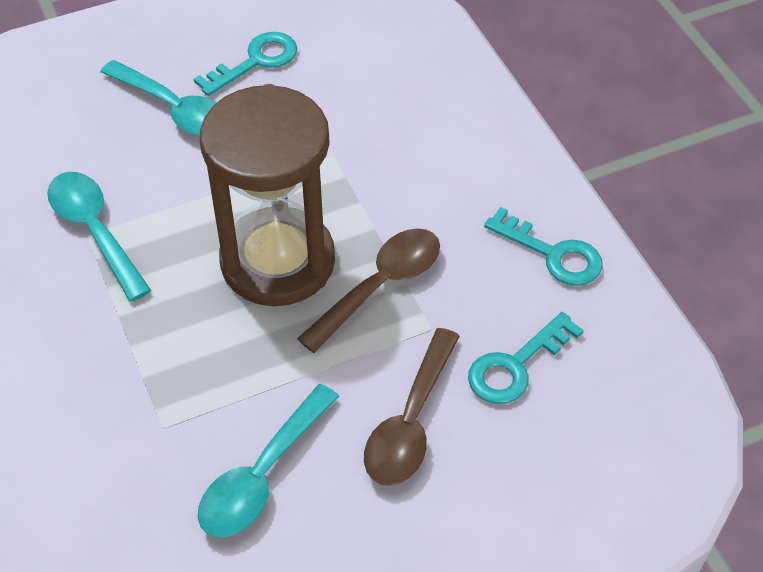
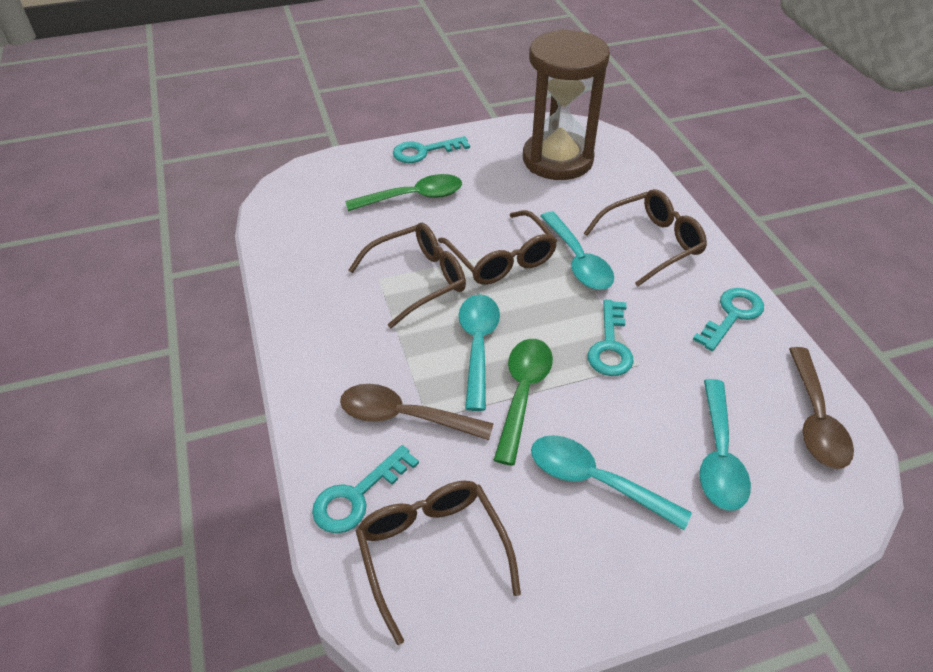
brown glasses: none = 0 -> [349,223,466,328] [356,480,521,645] [438,210,557,285] [584,189,707,287] = 4
green spoon: none = 0 -> [345,174,462,211] [494,339,553,466] = 2
turquoise key: [194,32,297,96] [468,312,583,404] [484,207,603,286] = 3 -> [312,445,419,533] [393,136,470,163] [588,300,634,376] [693,288,764,351] = 4
turquoise spoon: [47,172,151,302] [100,60,217,137] [198,384,339,537] = 3 -> [459,295,500,411] [531,435,692,530] [541,212,614,290] [700,379,751,511] = 4

